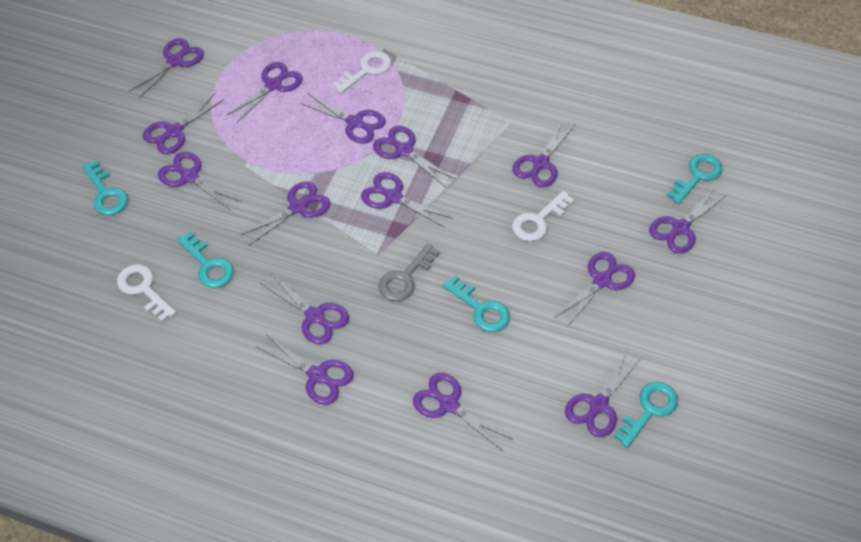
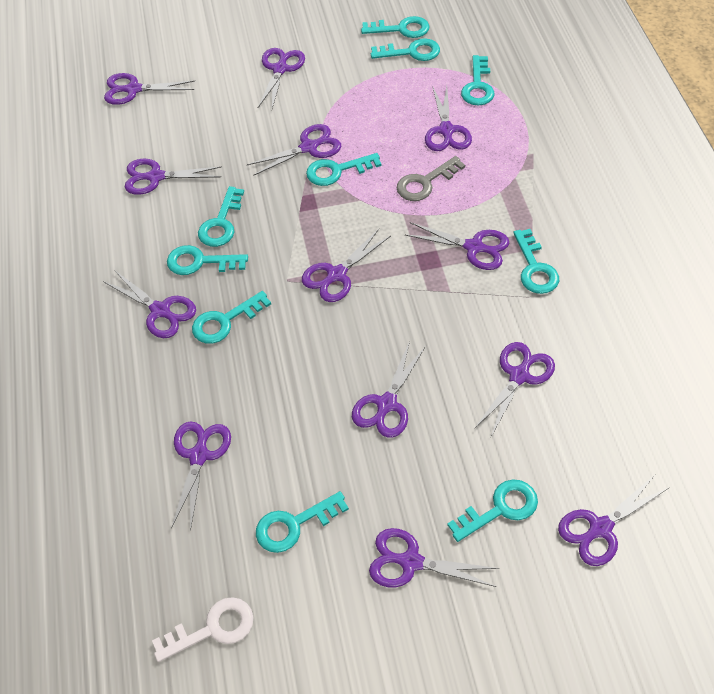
purple scissors: [128,38,204,98] [143,93,224,154] [158,152,241,210] [226,62,303,123] [241,181,330,245] [257,335,354,405] [260,274,349,344] [300,94,386,144] [361,172,452,228] [373,126,455,186] [413,373,513,451] [512,119,576,187] [554,252,635,327] [565,351,642,438] [649,188,727,254] = 15 -> [103,270,196,338] [104,73,195,105] [125,159,222,195] [171,422,231,531] [247,124,341,176] [258,48,305,109] [302,229,391,302] [352,341,426,438] [369,528,499,587] [405,222,509,270] [425,86,472,151] [475,342,555,437] [558,475,670,566] = 13
turquoise key: [82,160,128,215] [177,231,234,288] [443,275,510,332] [613,382,678,448] [667,154,723,204] = 5 -> [167,245,248,275] [192,291,271,344] [198,186,244,247] [256,491,349,553] [306,153,382,186] [361,16,430,38] [371,38,440,61] [447,479,538,542] [461,55,494,105] [513,229,559,294] = 10
white key: [117,264,176,322] [332,51,392,93] [512,191,574,241] = 3 -> [152,597,254,662] = 1

